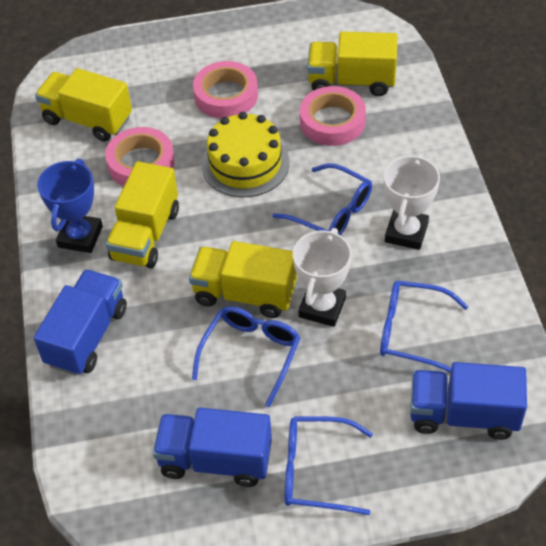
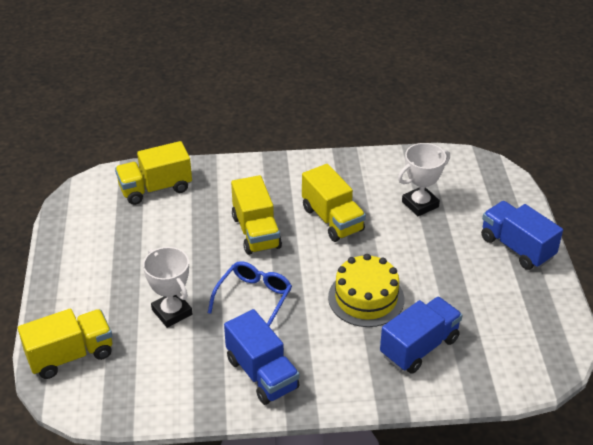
blue glasses: [192,306,301,407] [273,163,372,236] [284,416,373,515] [380,281,469,373] = 4 -> [208,261,292,327] = 1
blue trophy: [37,159,103,253] = 1 -> none = 0
pink tape: [105,127,175,186] [193,61,258,119] [300,86,366,146] = 3 -> none = 0

